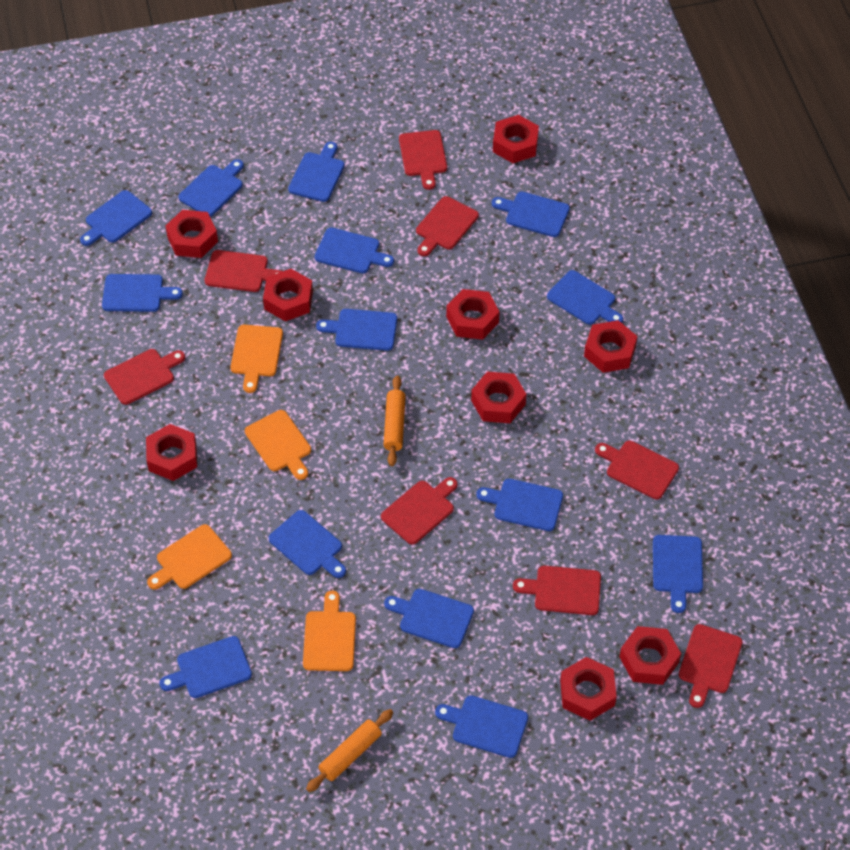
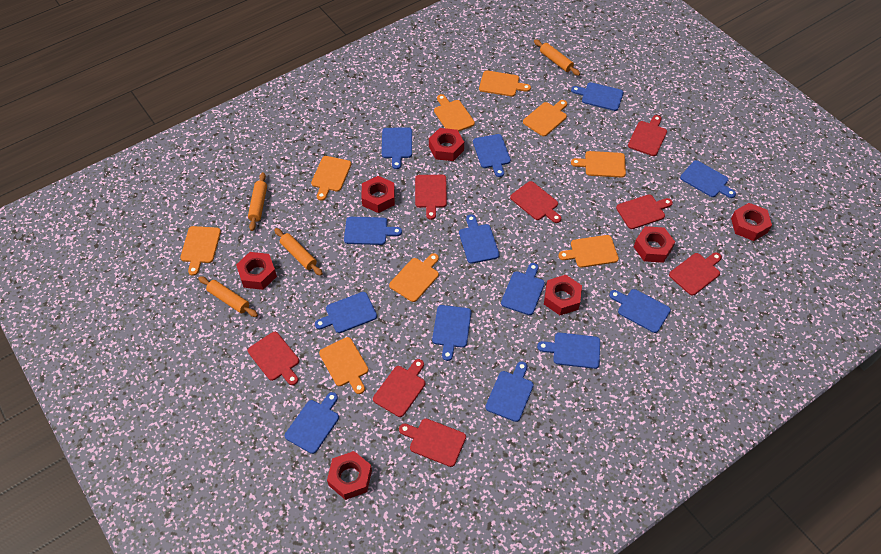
blue cutting board: [80,190,152,246] [102,274,183,312] [159,636,252,698] [178,159,244,217] [269,510,346,578] [288,142,345,202] [314,227,394,274] [316,309,397,351] [384,589,474,648] [435,695,528,758] [476,478,563,531] [492,191,570,237] [547,270,623,325] [653,535,703,613] = 14 -> [285,392,339,454] [315,292,377,333] [344,217,402,245] [382,127,412,169] [432,305,471,361] [459,215,500,264] [473,134,511,177] [485,361,534,422] [501,263,545,315] [537,333,600,369] [571,82,624,111] [609,289,671,333] [680,160,736,198] = 13
orange cutting board: [147,524,232,590] [230,325,283,393] [245,410,311,480] [303,591,356,671] = 4 -> [180,226,221,276] [311,156,351,201] [319,337,369,394] [389,253,439,302] [434,94,475,132] [479,70,531,97] [523,100,567,136] [558,235,619,268] [571,151,626,178] = 9
orange rolling pin: [306,709,393,792] [384,376,406,466] = 2 -> [198,276,258,317] [248,172,267,231] [274,228,323,276] [534,39,580,76] = 4
red nut: [146,424,197,481] [166,210,218,258] [263,269,313,322] [446,289,500,340] [471,372,526,423] [493,115,539,163] [560,657,617,721] [584,320,638,373] [619,626,681,685] = 9 -> [236,252,277,290] [327,451,372,500] [361,176,395,213] [429,128,464,161] [544,275,582,315] [634,226,675,263] [731,203,772,241] = 7

